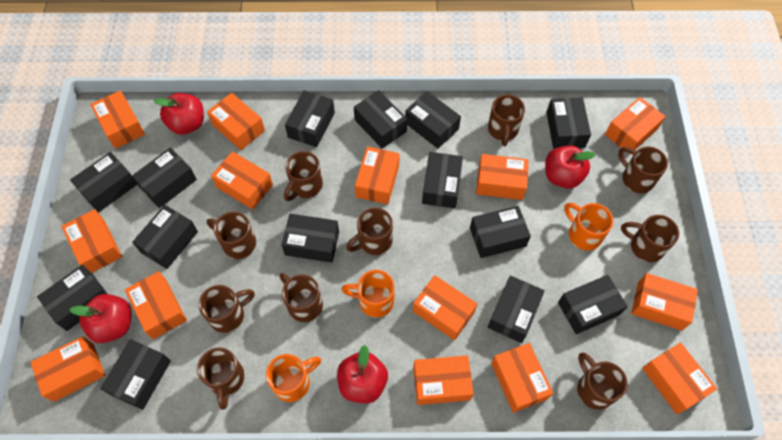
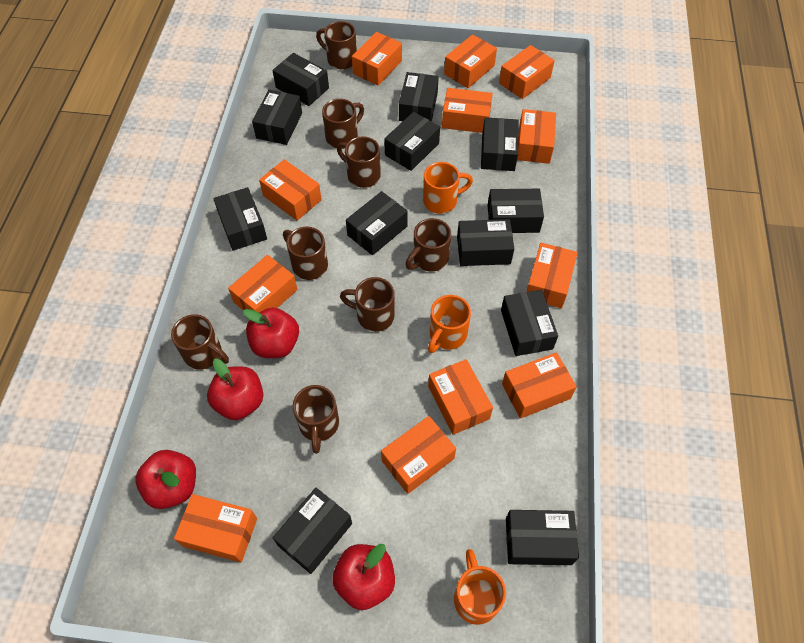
black box: [37,265,107,331] [70,152,137,213] [100,339,171,410] [132,148,197,208] [132,205,198,269] [281,214,339,263] [285,90,335,147] [354,90,407,149] [405,91,461,149] [422,152,463,208] [470,206,531,258] [488,276,545,343] [546,97,591,149] [558,275,628,334] = 14 -> [213,187,267,251] [252,90,302,145] [272,53,329,106] [273,488,352,574] [346,191,408,255] [384,112,440,171] [399,72,439,122] [457,219,514,266] [481,117,518,171] [487,189,544,233] [501,289,558,356] [506,510,579,565] = 12
brown mug: [197,347,245,410] [198,285,255,333] [207,212,256,259] [280,273,323,322] [284,151,323,201] [346,208,393,255] [488,95,525,146] [577,353,628,410] [618,146,668,193] [621,215,679,262] = 10 -> [171,314,229,370] [283,227,328,280] [293,385,339,454] [316,21,357,69] [322,99,364,149] [337,136,381,188] [340,277,395,332] [405,218,451,271] = 8
orange box: [30,336,105,402] [61,209,122,273] [90,90,145,149] [125,271,187,339] [207,93,265,150] [211,151,273,210] [355,147,400,204] [413,275,478,340] [413,355,474,405] [476,154,529,200] [491,343,553,413] [605,97,666,155] [631,273,698,331] [642,342,717,414] = 14 -> [174,494,257,562] [228,255,297,313] [259,159,322,221] [352,32,402,86] [381,416,456,494] [428,359,493,435] [442,88,493,133] [444,34,497,88] [499,45,555,99] [502,352,577,419] [517,109,556,164] [526,243,578,308] = 12

